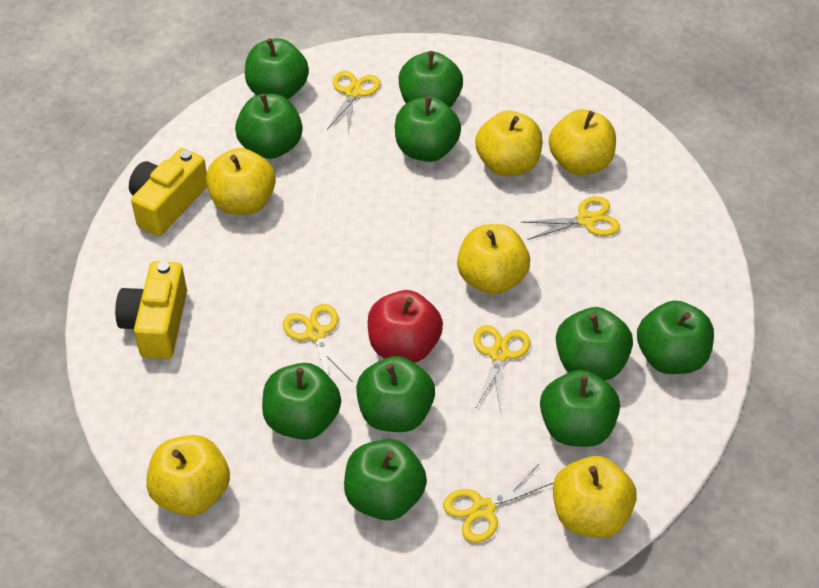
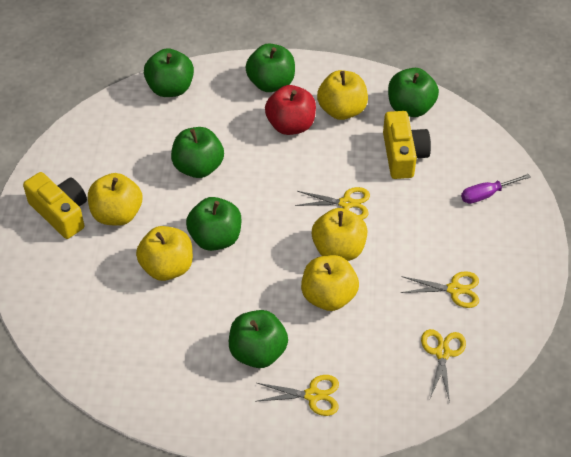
green apple: [235,94,303,159] [245,38,309,99] [262,363,341,440] [344,439,427,520] [356,356,435,432] [395,96,461,162] [398,51,463,107] [540,370,620,447] [556,307,633,380] [637,301,714,374] = 10 -> [144,48,194,97] [171,127,224,178] [186,197,241,251] [229,310,288,368] [245,43,295,92] [388,68,439,117] = 6
purple screwdriver: none = 0 -> [461,174,531,204] = 1
yellow apple: [146,435,230,516] [206,148,276,215] [457,224,530,294] [475,111,543,176] [549,109,616,175] [553,456,637,538] = 6 -> [88,173,142,226] [136,226,193,281] [301,255,359,311] [312,208,367,261] [317,70,368,120] = 5
yellow scissors: [283,304,353,382] [327,71,380,132] [443,464,554,543] [473,325,530,412] [521,196,620,240] = 5 -> [255,375,339,416] [295,187,370,219] [401,271,479,308] [421,329,466,403] = 4

